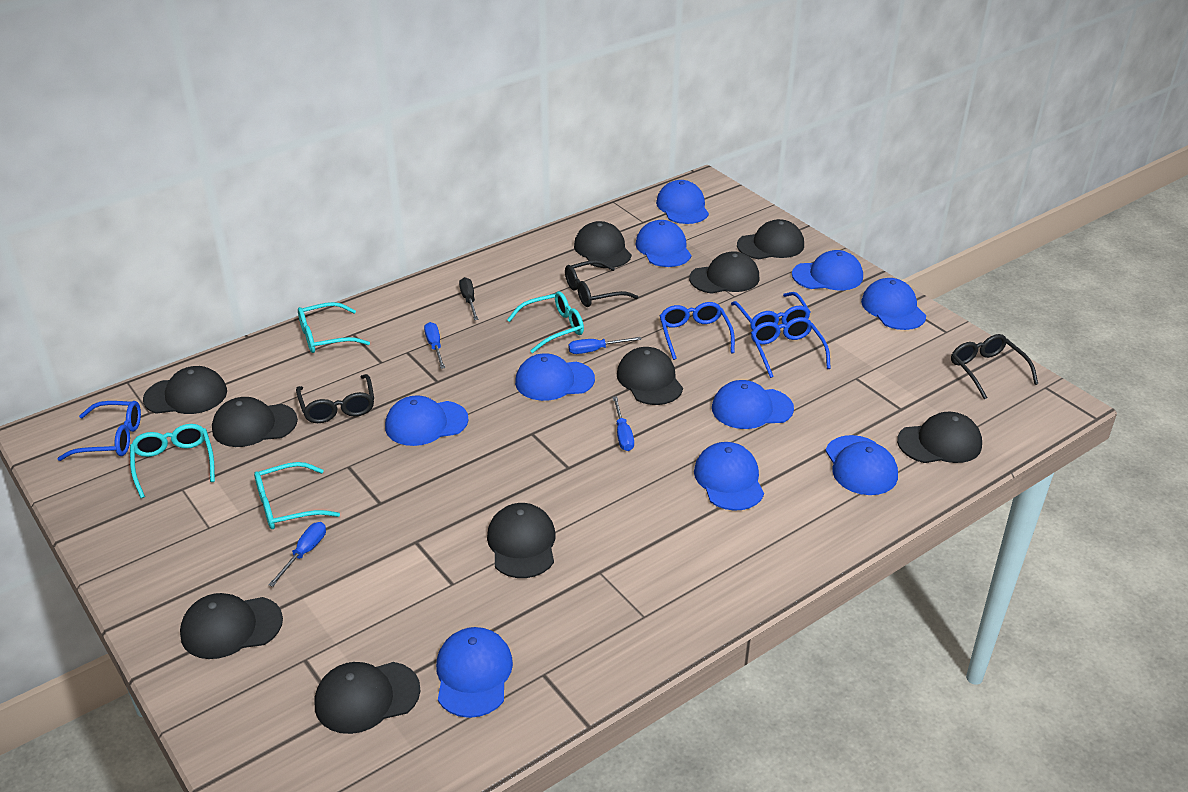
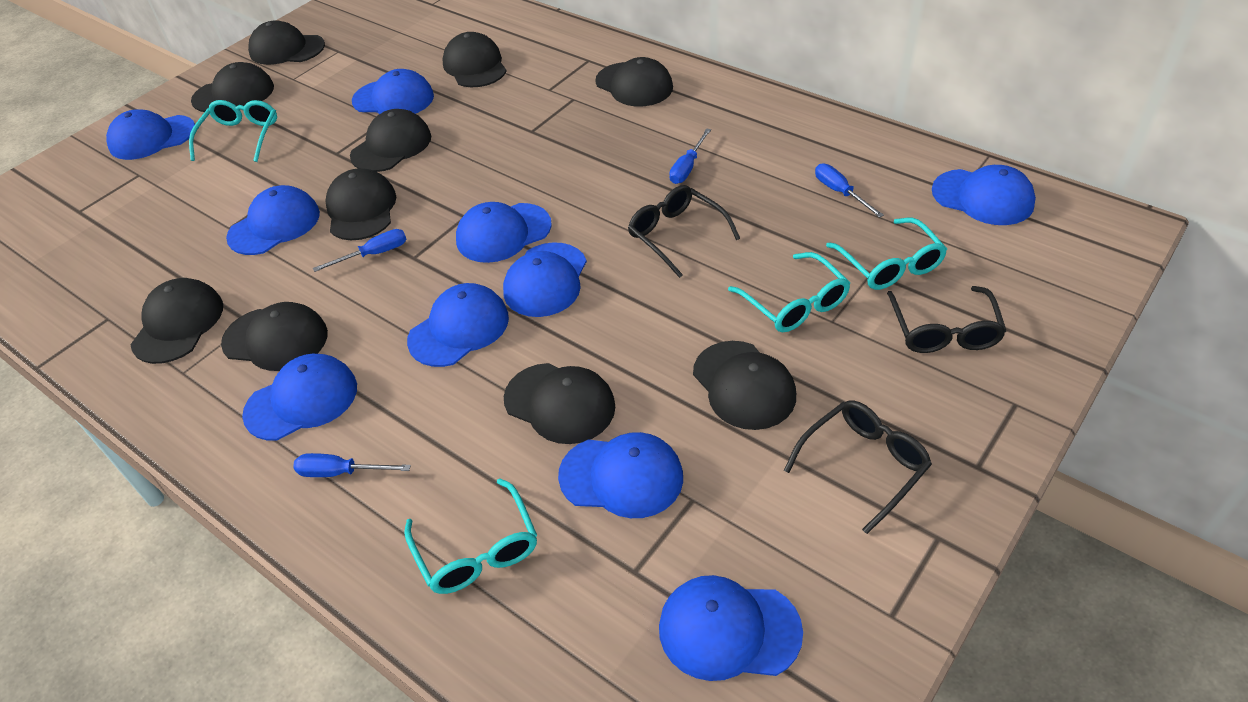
black screwdriver: [459,277,478,320] = 1 -> none = 0
blue glasses: [58,401,141,461] [660,302,735,360] [731,292,810,330] [751,317,831,378] = 4 -> none = 0

